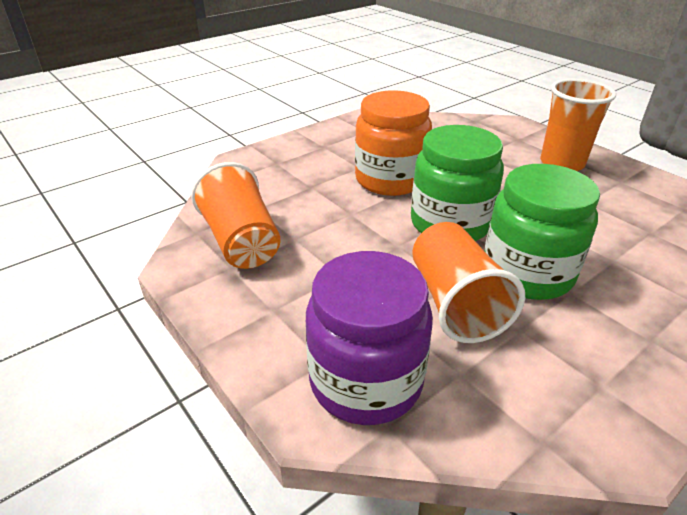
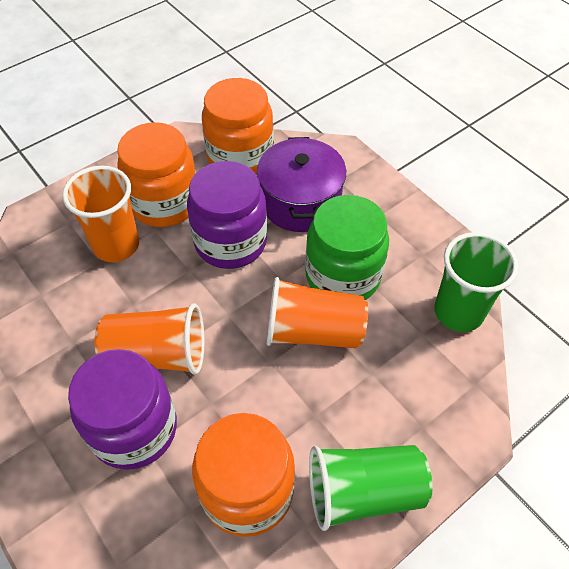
green cup: none = 0 -> [309,445,433,531] [434,232,518,332] = 2
green jar: [411,125,504,241] [485,164,600,300] = 2 -> [305,195,389,300] = 1
orange jar: [355,90,432,196] = 1 -> [117,122,196,227] [192,413,295,537] [202,78,274,175] = 3
purple jar: [306,251,433,425] = 1 -> [68,349,177,470] [187,161,267,269] = 2
purple pot: none = 0 -> [257,137,346,232] = 1

